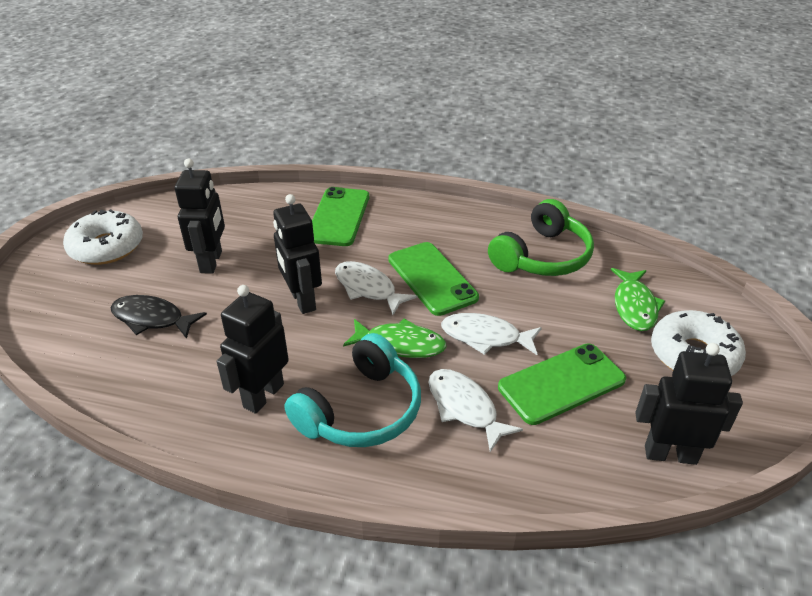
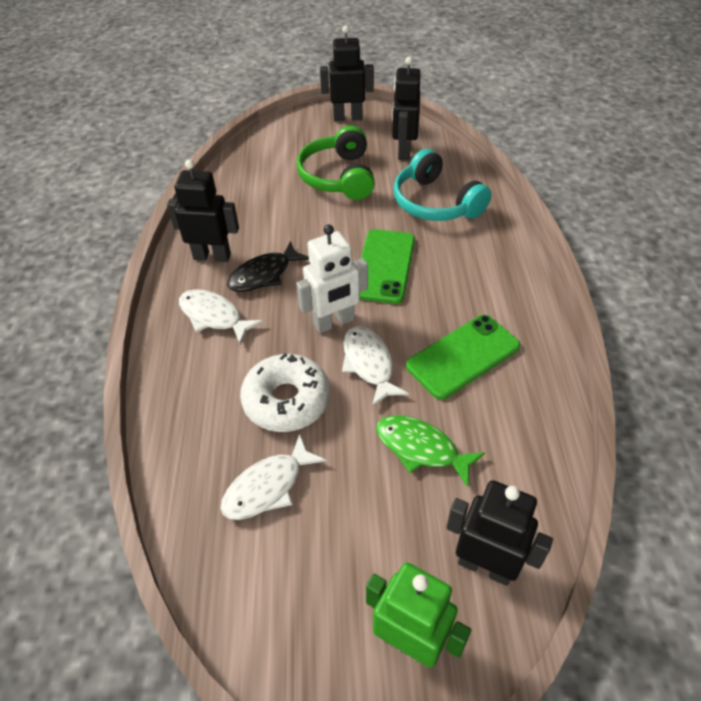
green fish: [343,318,447,358] [611,268,665,331] = 2 -> [376,415,485,487] = 1
green phone: [312,187,369,246] [388,242,479,316] [498,343,626,425] = 3 -> [360,229,415,304] [406,315,520,400] = 2
green robot: none = 0 -> [366,562,471,668] = 1
white donut: [63,209,143,265] [651,310,746,376] = 2 -> [240,353,330,432] = 1
white robot: none = 0 -> [296,224,368,333] = 1

